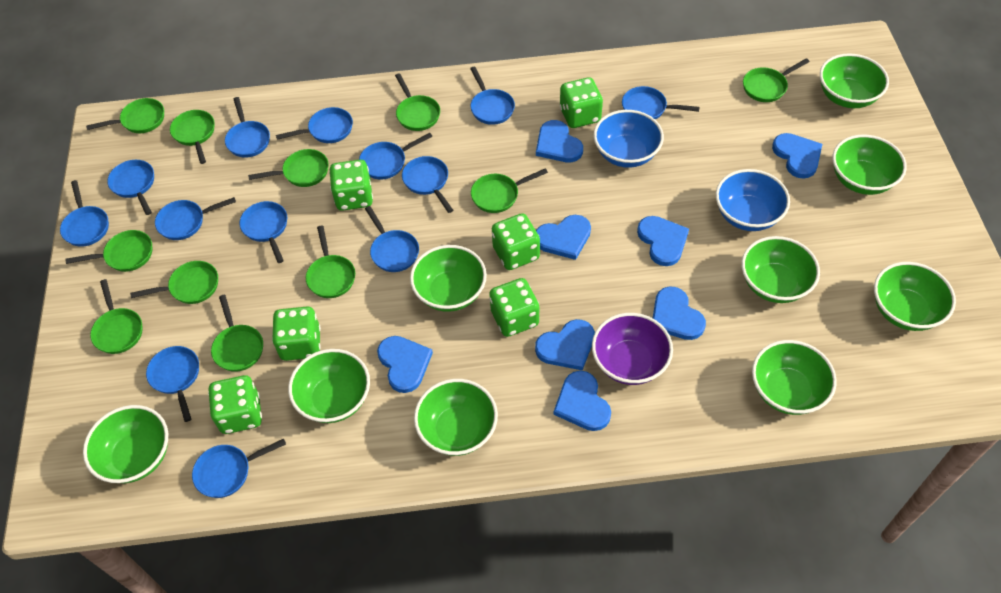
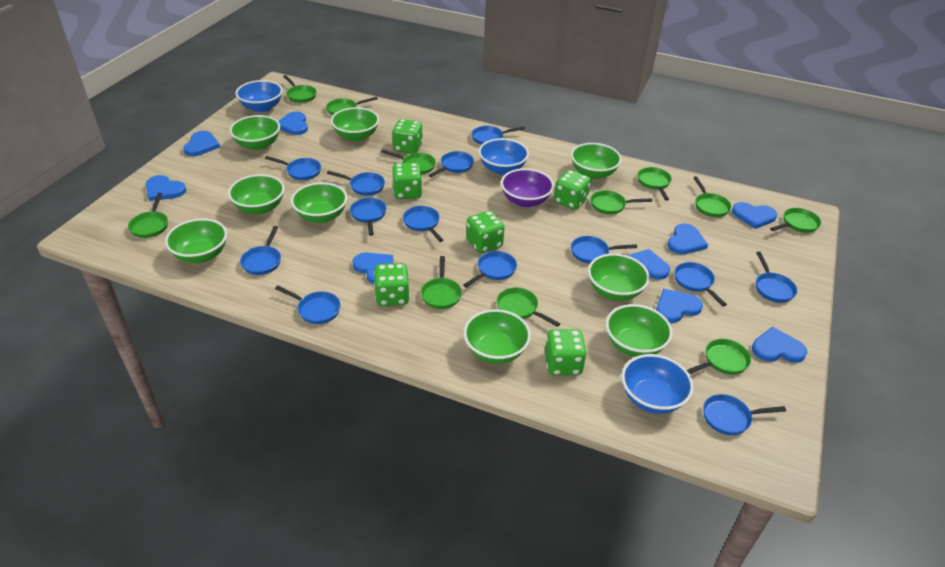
blue bowl: [594,110,664,168] [716,169,790,231] = 2 -> [235,80,283,112] [478,138,529,175] [622,354,694,414] = 3
blue heart: [377,336,433,393] [535,319,595,370] [536,120,583,162] [536,215,591,260] [554,371,611,431] [637,216,689,266] [653,287,706,340] [772,133,822,179] = 8 -> [146,175,186,201] [183,131,220,156] [278,111,308,135] [353,253,393,284] [627,249,670,280] [656,289,703,323] [667,223,708,254] [732,202,777,229] [752,327,807,363] = 9

